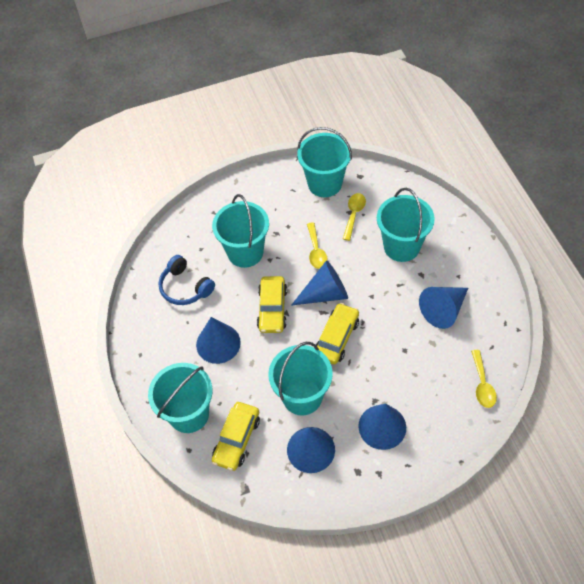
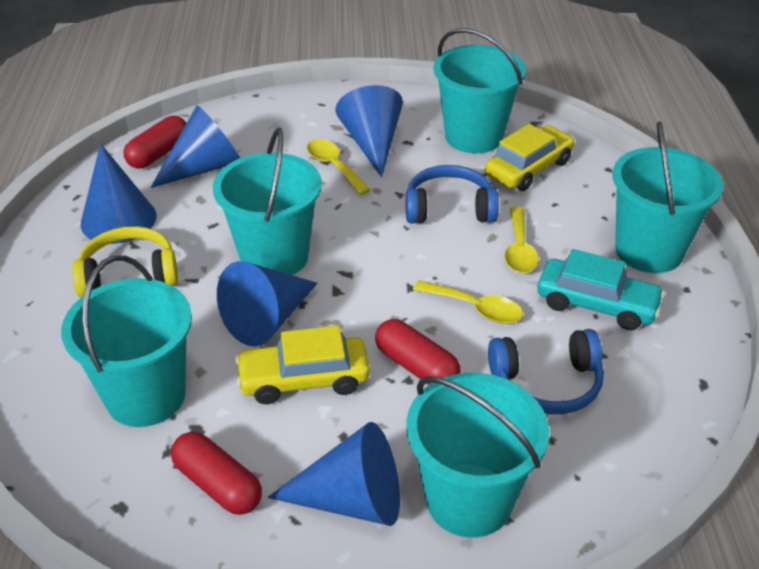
blue headphones: [158,255,215,305] = 1 -> [406,165,499,224] [488,329,604,414] = 2
red capsule: none = 0 -> [124,116,186,169] [171,432,262,515] [375,319,461,385] = 3
turquoise car: none = 0 -> [537,249,665,331] = 1
yellow car: [212,402,260,471] [257,276,287,333] [316,303,359,365] = 3 -> [235,325,370,404] [485,124,575,191] = 2
yellow headphones: none = 0 -> [72,226,178,297] = 1

